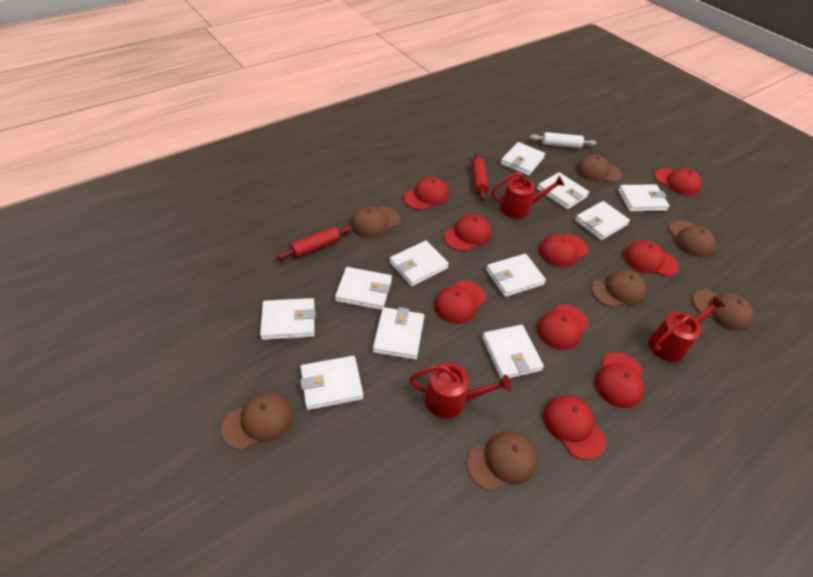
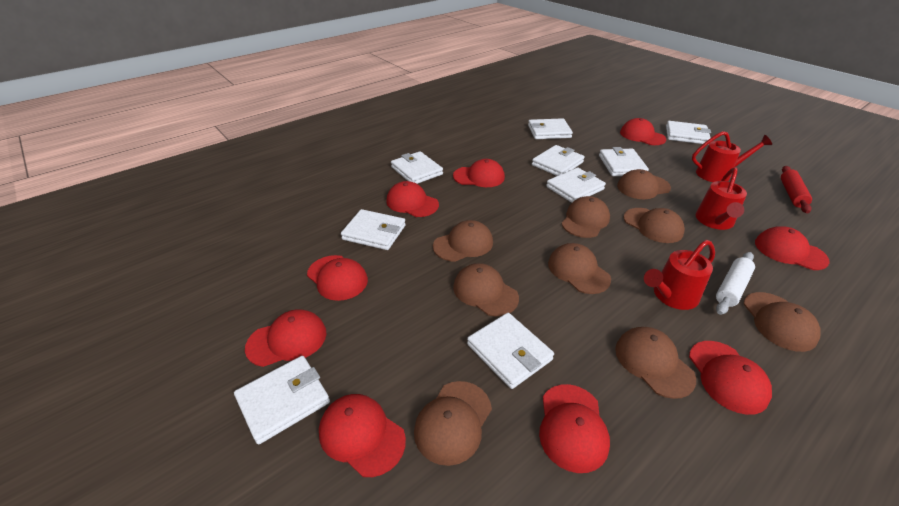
brown cap: [221,392,293,450] [350,206,400,238] [467,432,537,491] [576,155,622,183] [591,270,646,307] [668,221,716,257] [692,290,754,331] = 7 -> [414,381,492,466] [433,220,493,262] [453,263,519,317] [548,243,611,294] [562,196,610,238] [615,327,696,399] [617,169,671,199] [624,208,685,243] [743,292,821,352] = 9
red rolling pin: [276,225,353,260] [472,153,489,201] = 2 -> [781,166,812,213] = 1
white wallet: [260,298,315,340] [300,356,363,410] [335,267,392,310] [373,307,424,360] [390,241,449,286] [482,325,544,379] [486,254,546,297] [501,142,545,176] [537,172,589,210] [575,201,630,240] [618,184,670,212] = 11 -> [234,356,330,444] [341,209,406,250] [391,151,443,184] [467,313,554,389] [528,118,573,139] [532,145,585,176] [546,168,606,203] [599,147,649,176] [666,121,711,144] = 9

